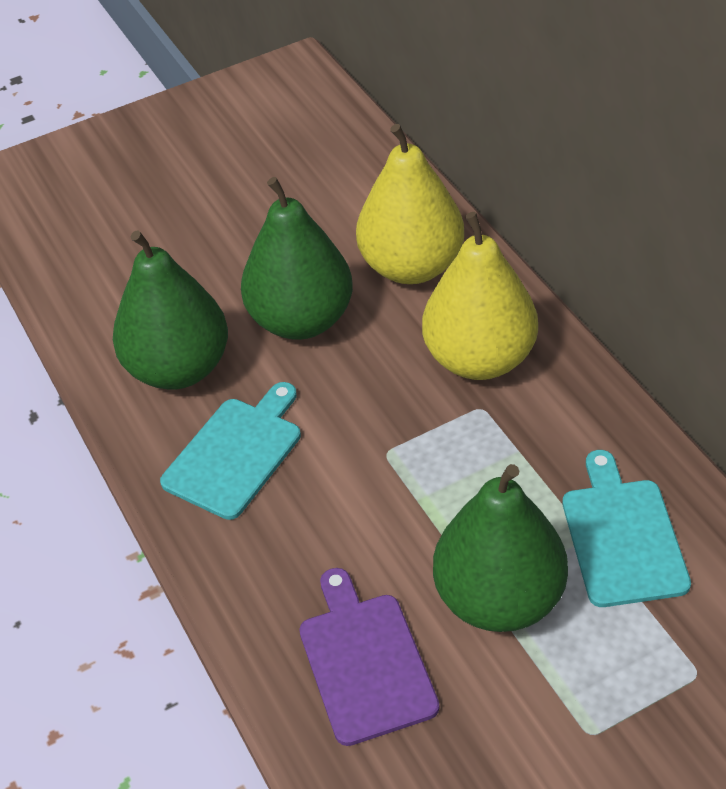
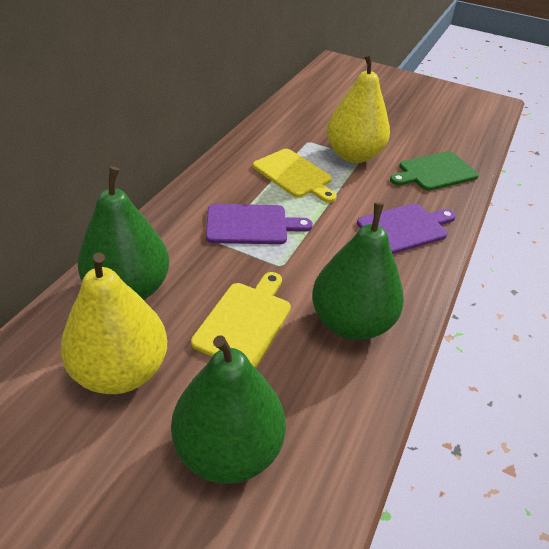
green cutting board: none = 0 -> [390,151,479,191] = 1
purple cutting board: [299,568,439,746] = 1 -> [206,204,313,244] [357,203,456,254] = 2
turquoise cutting board: [160,382,301,520] [563,450,691,607] = 2 -> none = 0
yellow cutting board: none = 0 -> [191,272,291,368] [253,149,337,203] = 2

